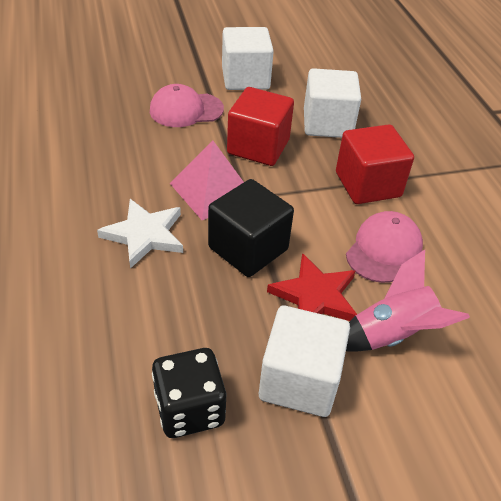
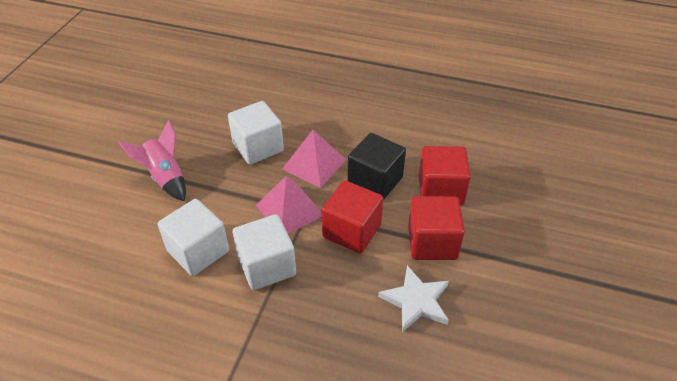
black dice: [152,348,226,438] = 1 -> none = 0
pink cap: [150,84,224,127] [346,211,423,283] = 2 -> none = 0
pink pyramid: [170,141,244,220] = 1 -> [256,176,322,234] [282,130,346,188] = 2
red cube: [227,87,294,166] [336,124,414,204] = 2 -> [321,180,383,254] [408,196,465,260] [419,146,471,206] = 3
red star: [267,253,357,321] = 1 -> none = 0

